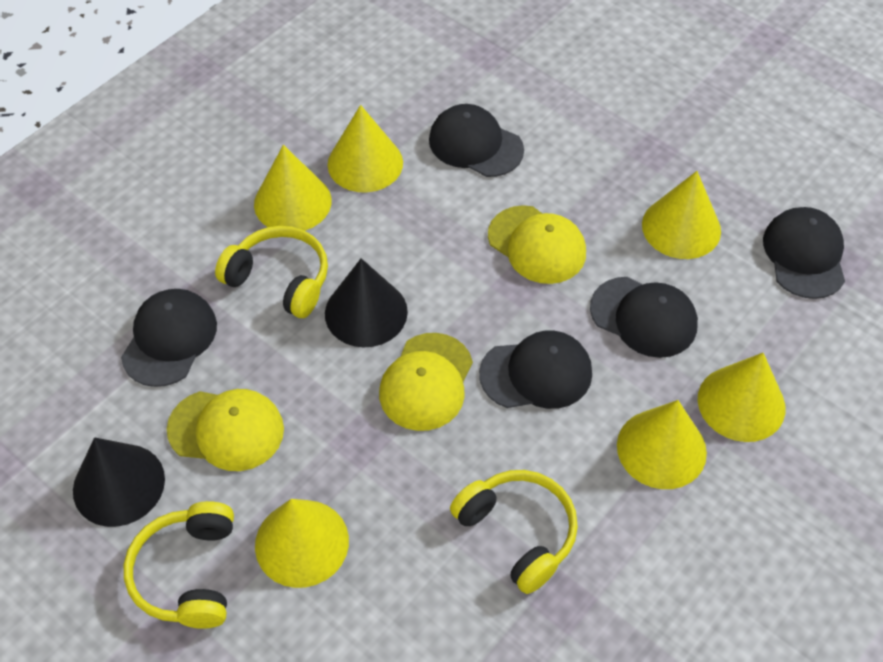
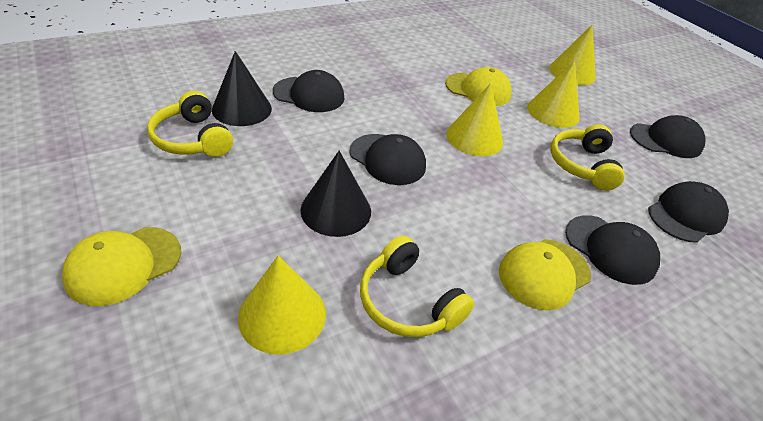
yellow cone: [254,145,332,231] [255,499,349,588] [327,105,403,193] [617,400,707,489] [642,171,721,259] [698,353,785,442] = 6 -> [238,256,326,355] [446,83,503,156] [527,61,580,128] [549,25,596,85] = 4

